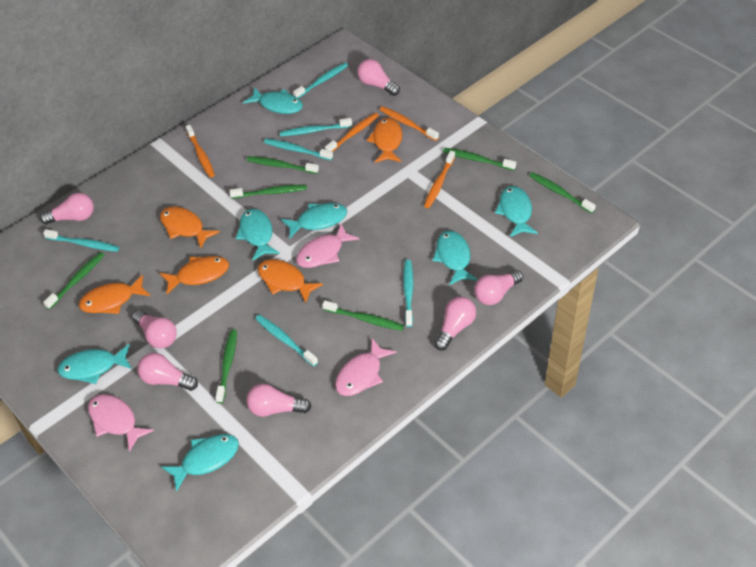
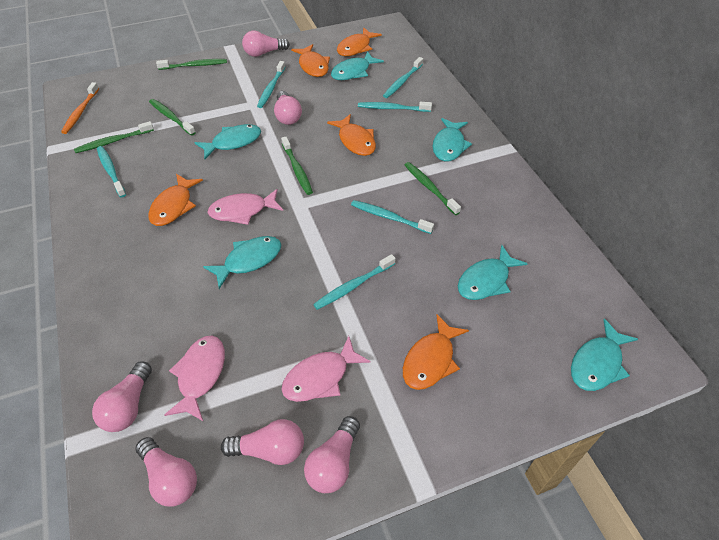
green toothbrush: [43,252,105,310] [215,329,237,403] [229,185,307,199] [247,156,319,174] [322,300,404,331] [443,148,516,171] [529,172,596,213] = 7 -> [74,121,154,153] [149,99,196,136] [156,59,227,70] [281,137,313,195] [405,162,461,215] = 5
orange toothbrush: [185,125,215,177] [325,113,379,152] [379,106,439,141] [424,151,455,208] = 4 -> [61,82,99,134] = 1
pink light bulb: [40,193,94,224] [132,310,177,349] [137,353,198,391] [246,384,311,417] [357,59,400,96] [434,297,476,350] [474,270,523,305] = 7 -> [92,361,152,432] [135,437,197,507] [221,419,304,465] [242,31,290,57] [274,91,302,125] [304,416,360,493] = 6
turquoise fish: [57,344,132,384] [161,434,239,492] [236,209,280,261] [243,87,303,114] [281,203,347,239] [432,231,478,285] [495,186,538,237] = 7 -> [194,124,261,159] [203,236,282,289] [331,51,384,80] [433,118,472,161] [458,245,528,300] [571,319,638,391] = 6

